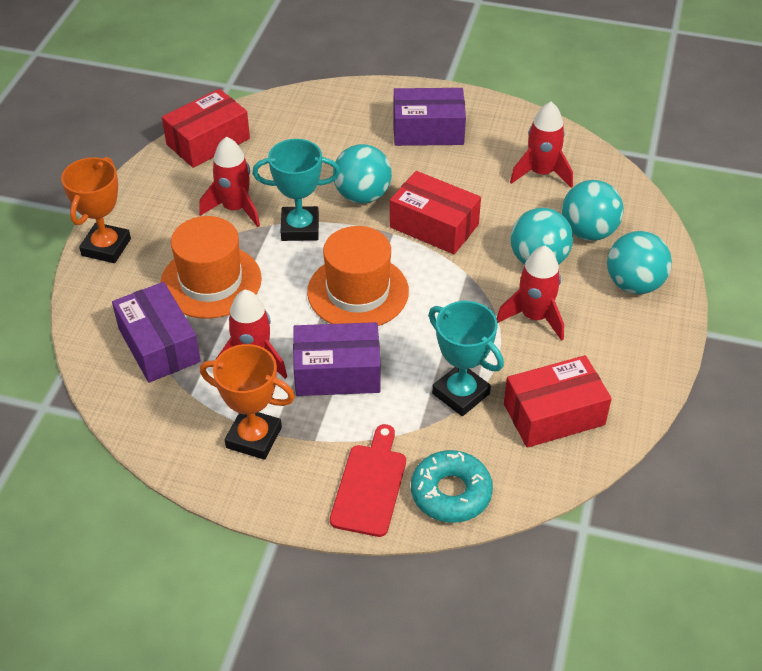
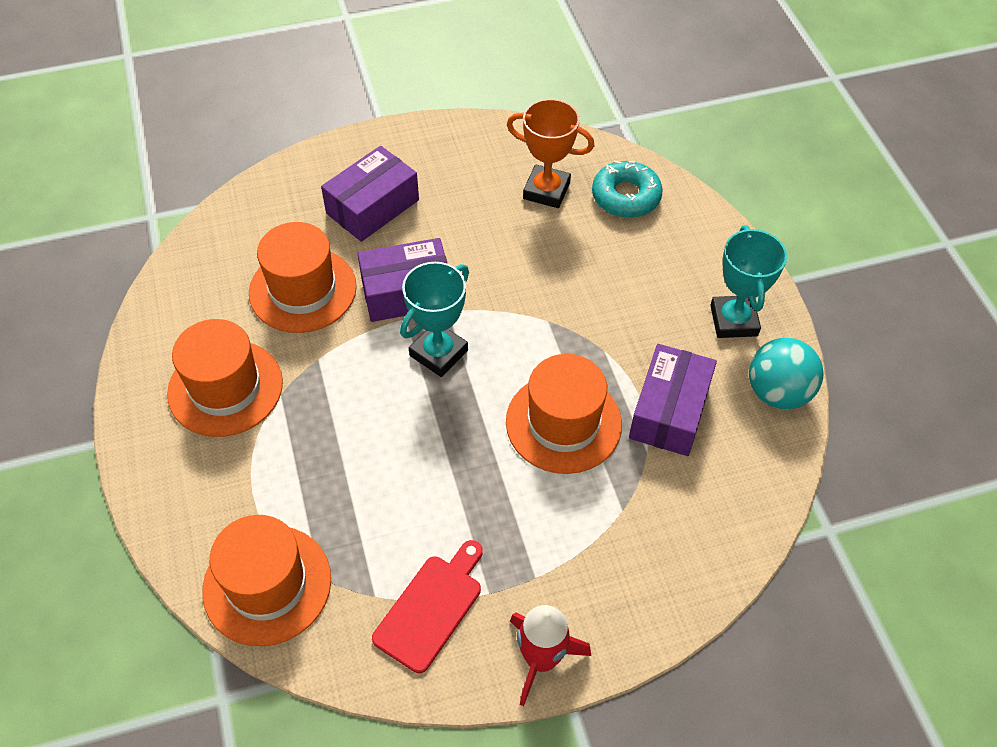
orange hat: [160,216,262,319] [307,226,409,326] = 2 -> [167,319,283,437] [202,515,331,646] [249,222,357,333] [506,354,622,474] = 4
orange trophy: [61,157,131,263] [200,344,295,460] = 2 -> [507,99,594,208] = 1
red box: [162,89,250,168] [390,171,481,254] [504,355,612,448] = 3 -> none = 0
red rocket: [199,137,260,227] [216,290,287,379] [497,246,564,341] [510,102,573,188] = 4 -> [510,605,591,706] = 1
turquoise ball: [333,144,392,204] [511,208,573,265] [562,180,623,241] [607,231,672,294] = 4 -> [749,338,824,409] = 1

